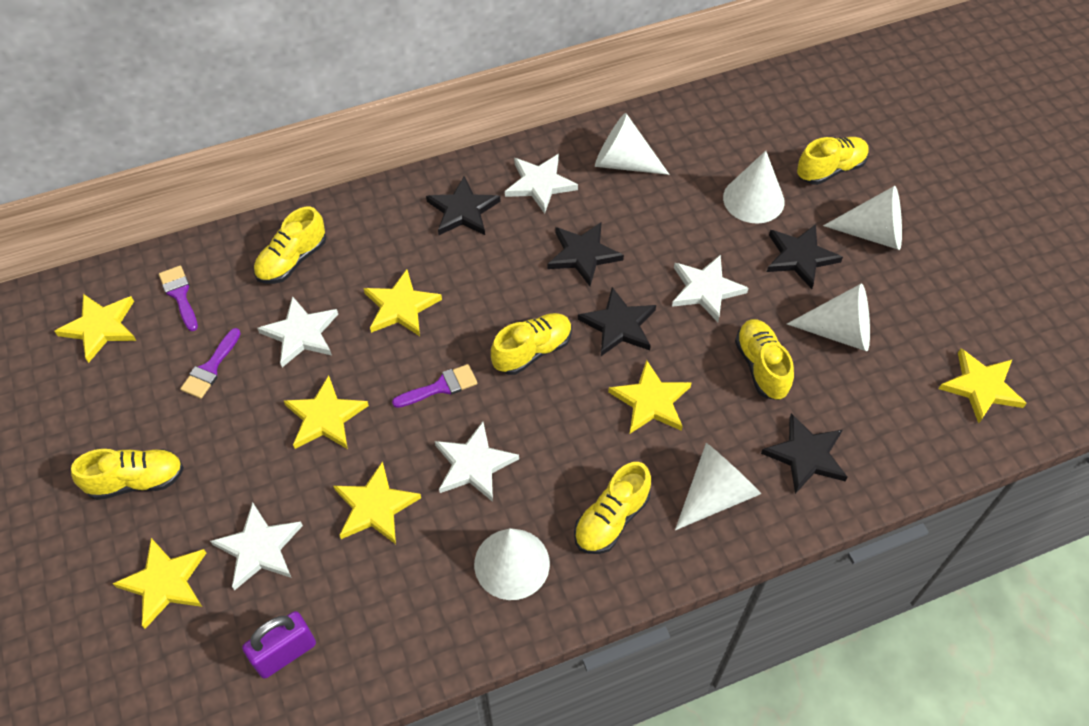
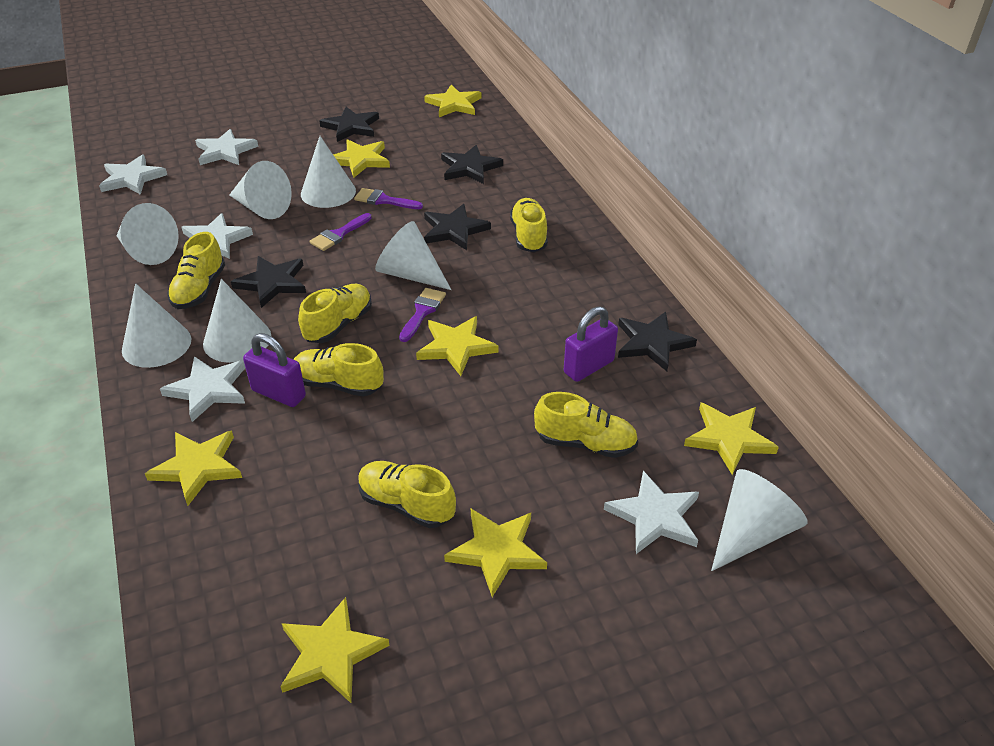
purple padlock: [242,611,316,679] = 1 -> [243,333,306,407] [564,306,618,382] = 2
white cone: [474,528,550,600] [595,113,670,175] [675,443,761,530] [723,151,785,224] [787,284,870,351] [823,186,902,250] = 6 -> [117,203,179,265] [122,283,191,368] [203,279,271,363] [229,161,292,219] [301,136,356,208] [375,221,451,290] [711,469,808,571] = 7

